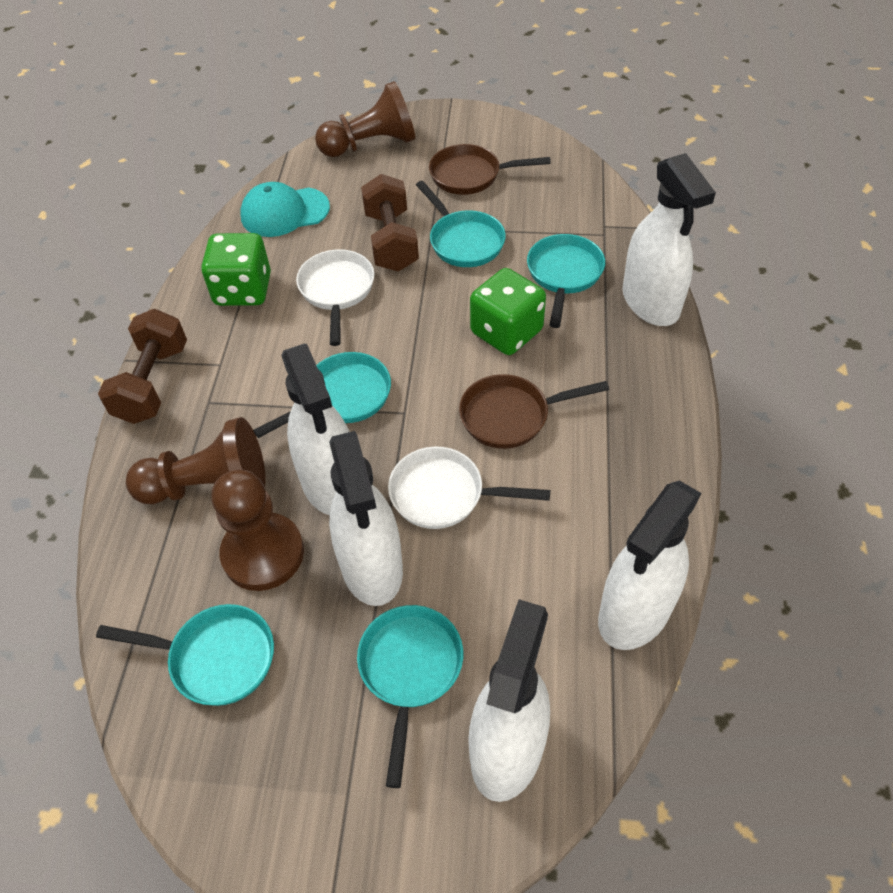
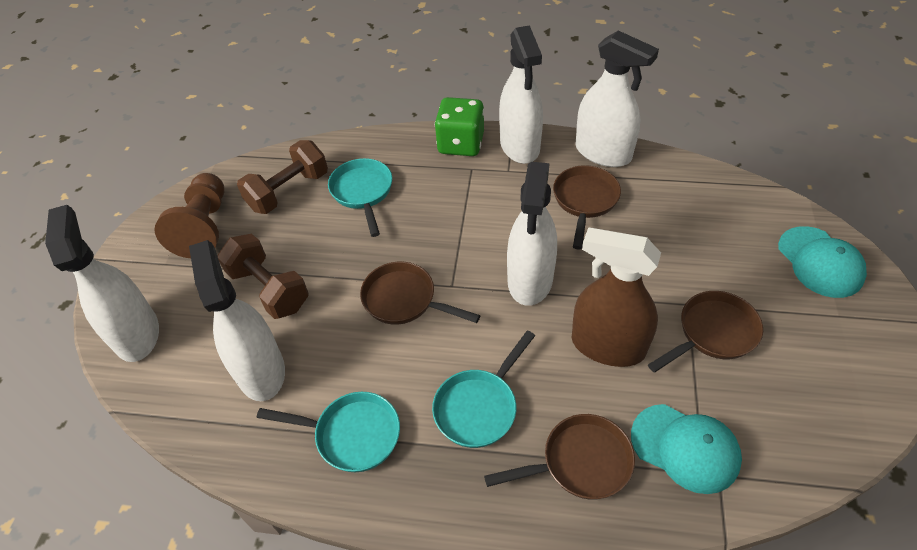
brown pan: [429,144,551,195] [459,374,609,449] = 2 -> [360,262,480,325] [484,414,635,499] [553,165,621,250] [648,291,763,373] = 4
brown pawn: [126,417,266,504] [211,469,304,591] [315,81,415,157] = 3 -> [154,173,224,258] = 1
brown spray bottle: none = 0 -> [571,227,661,367] = 1
green dice: [201,233,271,306] [470,268,546,355] = 2 -> [435,97,484,156] = 1
turquoise cap: [240,182,330,237] = 1 -> [631,404,742,494] [778,226,867,298] = 2
turquoise pan: [96,604,274,706] [253,352,391,438] [357,605,463,788] [416,181,506,267] [527,234,605,328] = 5 -> [257,392,400,472] [328,158,392,237] [432,330,535,448] = 3
white pan: [296,249,375,346] [388,447,550,529] = 2 -> none = 0

